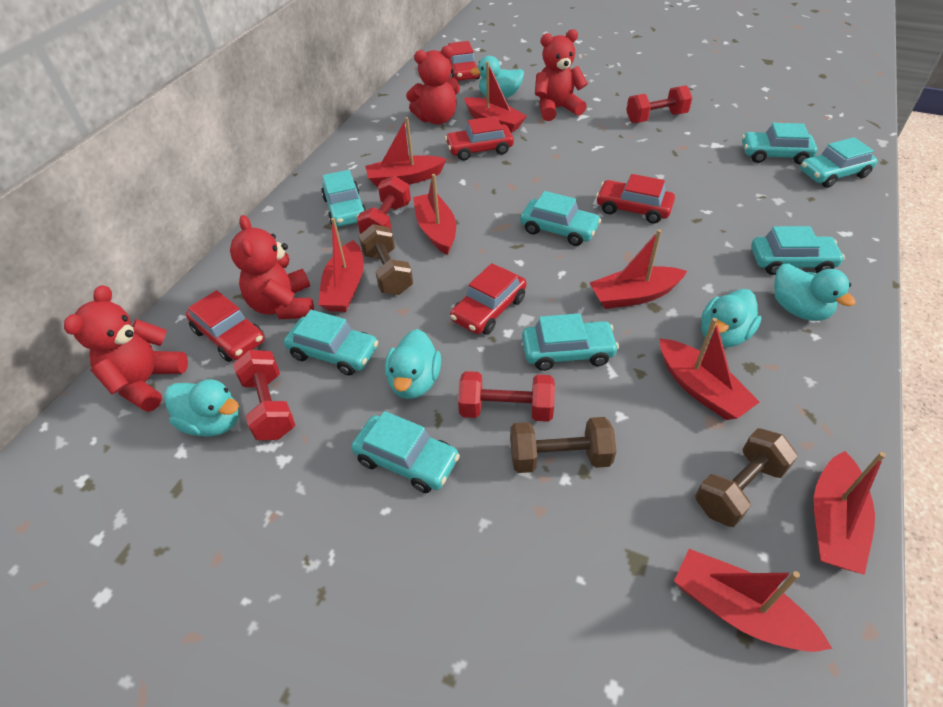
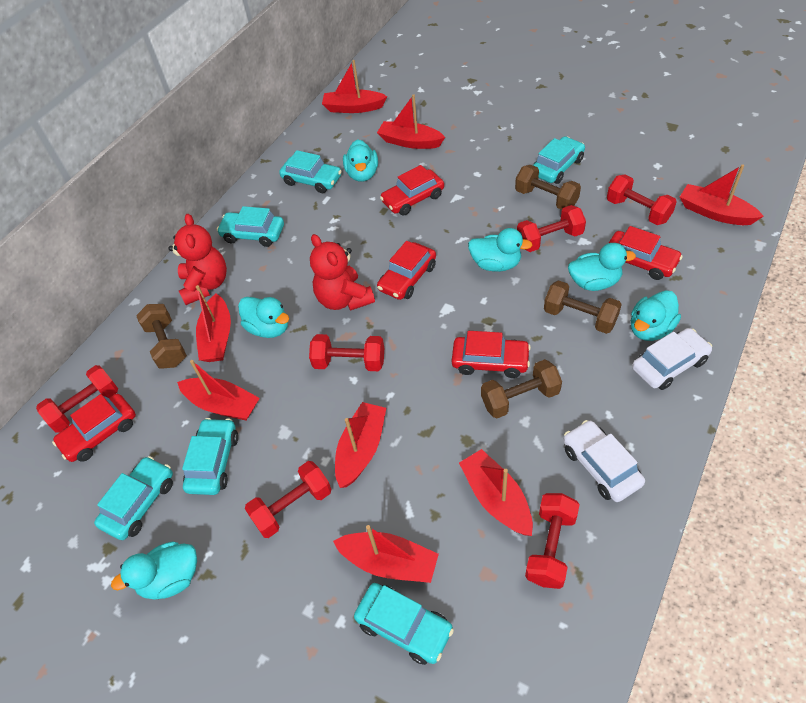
brown dumbbell: [359,224,413,295] [510,417,616,473] [695,428,798,527] = 3 -> [136,304,187,369] [481,359,562,418] [515,165,581,210] [544,280,622,334] = 4
red dumbbell: [233,350,295,440] [357,176,411,234] [458,371,555,422] [626,85,692,123] = 4 -> [36,365,118,433] [245,461,331,538] [309,334,384,371] [517,205,586,252] [525,493,580,589] [607,175,677,225] = 6
red teddy bear: [64,285,188,412] [230,215,314,319] [406,46,460,125] [535,29,588,121] = 4 -> [168,214,227,305] [310,234,375,311] = 2
turquoise car: [284,310,378,375] [321,170,367,227] [351,411,460,493] [520,191,601,246] [522,313,619,371] [742,123,817,164] [751,226,845,275] [800,137,878,188] = 8 -> [94,456,173,540] [182,418,238,495] [217,206,284,247] [279,150,342,193] [354,583,454,665] [533,136,585,184] = 6
turquoise duck: [164,379,239,437] [385,329,441,399] [470,56,524,98] [701,289,761,348] [774,264,856,321] = 5 -> [111,541,197,600] [238,297,289,338] [343,139,378,182] [468,228,532,272] [568,243,636,291] [631,290,681,341] = 6
white car: none = 0 -> [563,420,645,502] [632,328,712,390] = 2

